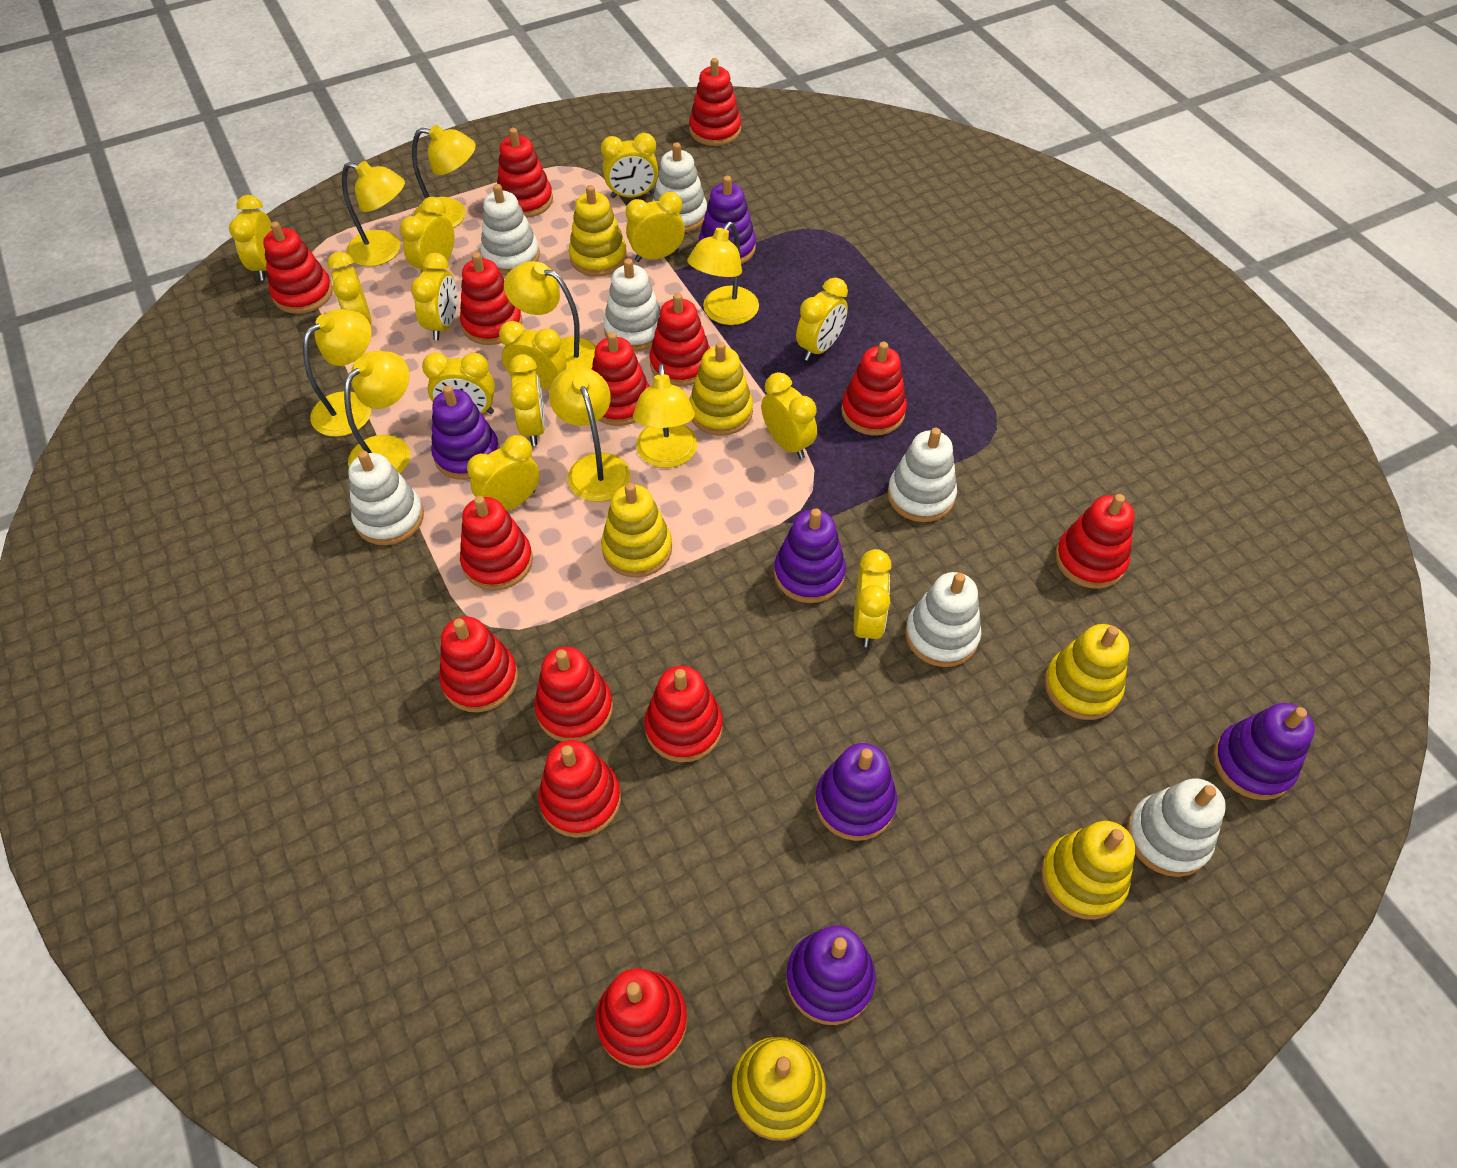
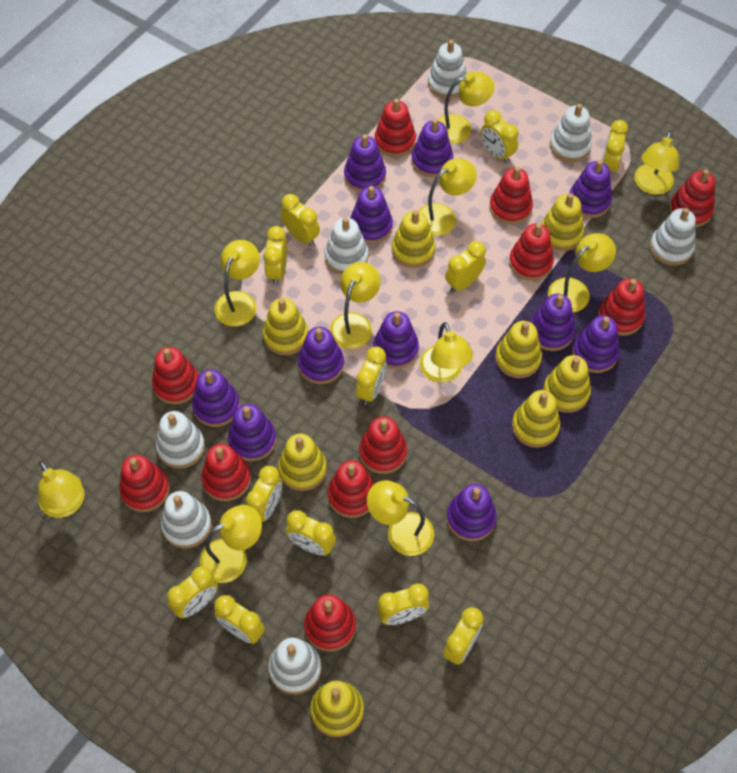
purple stacking toy: [431,385,500,480] [699,176,756,264] [774,508,846,603] [786,925,876,1025] [815,743,897,841] [1213,703,1315,800] = 6 -> [192,369,240,427] [228,404,276,461] [298,327,344,384] [344,134,386,192] [350,186,393,244] [373,311,419,369] [411,119,453,177] [447,484,497,541] [530,294,575,351] [570,160,612,218] [572,315,619,373] = 11
red stacking toy: [263,221,333,314] [439,617,518,712] [460,252,522,345] [460,496,533,590] [497,128,553,218] [534,647,613,742] [538,740,621,838] [592,332,650,426] [596,968,687,1069] [644,666,723,762] [649,293,710,386] [689,58,741,146] [841,342,907,436] [1055,494,1134,589] = 14 -> [119,455,169,512] [152,347,198,404] [201,444,251,501] [304,594,356,652] [328,460,375,518] [359,416,407,474] [375,98,416,157] [489,166,533,225] [509,223,554,281] [598,278,645,336] [669,169,715,227] = 11
yellow clock: [229,195,272,281] [327,252,372,325] [400,197,454,273] [411,253,457,340] [422,353,495,414] [467,435,540,511] [499,321,567,390] [509,354,545,446] [601,133,658,198] [626,192,685,262] [761,372,817,459] [796,277,848,361] [854,549,892,647] = 13 -> [167,566,218,618] [214,595,265,644] [246,466,282,522] [263,226,287,285] [281,194,320,246] [286,510,336,556] [356,347,387,405] [377,583,429,625] [443,607,484,665] [445,241,486,293] [481,110,518,164] [602,120,628,173] = 12
yellow lamp: [303,309,371,437] [342,161,405,266] [344,351,411,474] [412,125,476,228] [504,261,596,370] [549,367,630,502] [633,364,697,468] [687,222,759,325] = 8 -> [38,461,84,518] [200,505,262,583] [215,240,260,327] [330,262,381,349] [367,480,434,556] [419,158,477,236] [420,322,473,383] [437,71,495,144] [548,233,616,312] [634,131,679,195] = 10
yellow stacking toy: [569,185,627,277] [601,483,672,577] [689,342,753,436] [732,1037,826,1141] [1041,821,1135,920] [1044,624,1129,720] = 6 -> [263,298,308,355] [278,434,327,491] [310,681,364,737] [392,210,436,268] [495,321,542,378] [512,390,560,448] [541,193,584,251] [543,355,591,413] = 8

